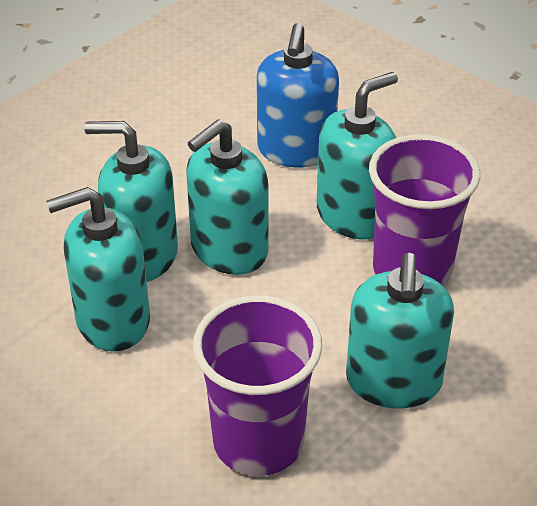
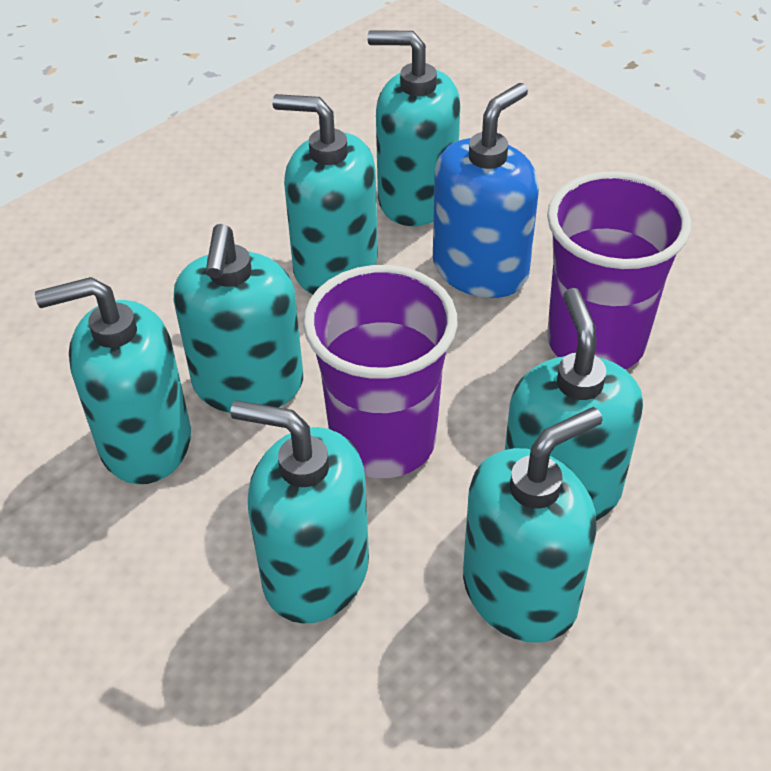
turquoise soap dispenser: [46,187,150,352] [84,121,178,282] [186,119,268,275] [317,72,398,239] [346,253,454,409] = 5 -> [35,277,191,484] [174,224,303,413] [230,400,369,624] [272,94,378,294] [367,30,460,226] [463,407,603,643] [505,288,643,521] = 7

